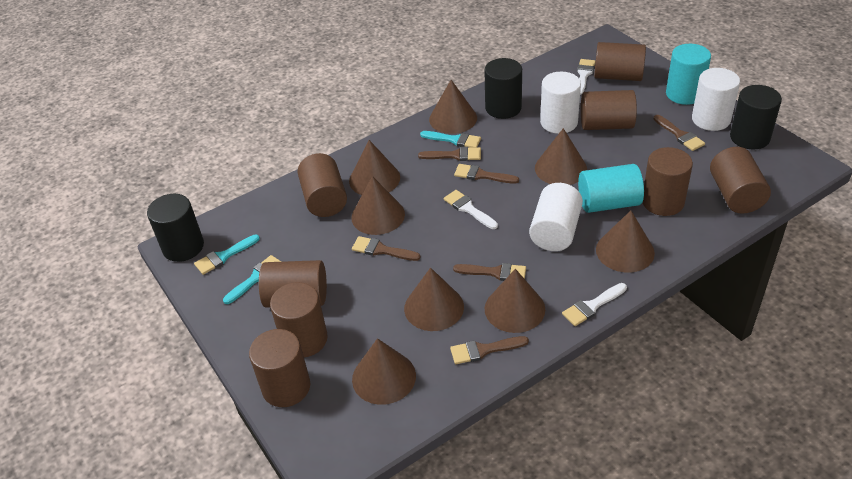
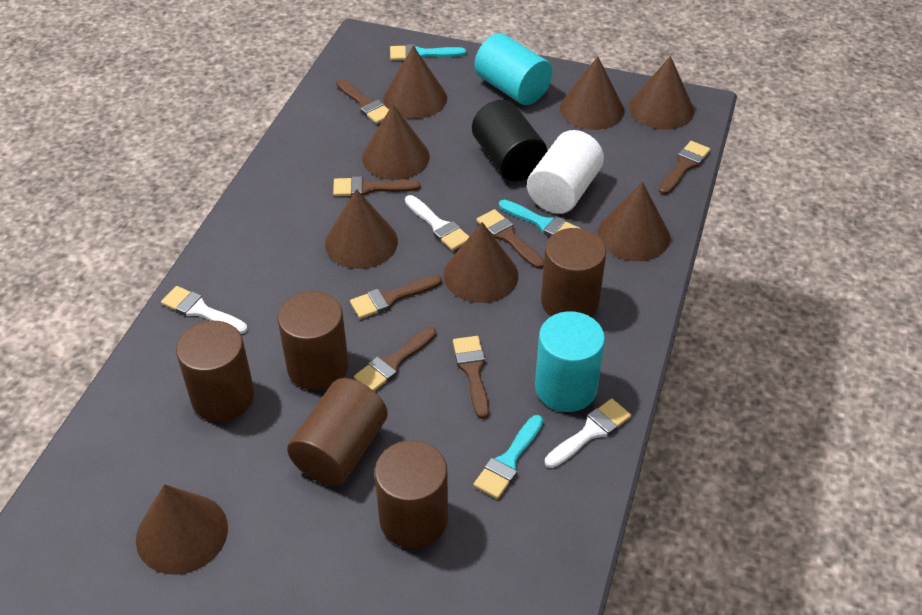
black cylinder: [147,194,204,262] [484,58,522,119] [730,85,782,149] = 3 -> [472,100,547,181] = 1
brown brush: [352,236,421,261] [418,147,481,161] [450,336,529,364] [453,263,526,281] [454,164,519,184] [654,115,705,151] = 6 -> [333,176,420,196] [336,79,389,124] [350,275,442,319] [354,327,436,391] [453,336,489,419] [476,209,544,269] [659,141,710,195] = 7
brown cylinder: [249,329,310,407] [259,260,327,308] [270,282,328,357] [297,153,347,217] [581,90,637,130] [594,42,646,81] [643,147,693,216] [710,147,771,213] = 8 -> [176,321,254,422] [278,291,349,391] [287,378,388,486] [375,440,448,549] [541,228,606,317] = 5
white cylinder: [529,183,583,251] [540,72,581,134] [692,68,740,131] = 3 -> [527,130,604,214] = 1

